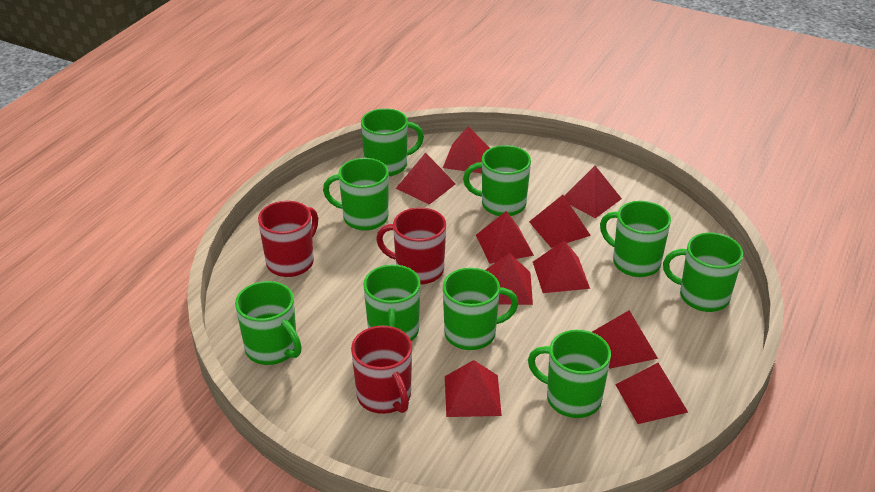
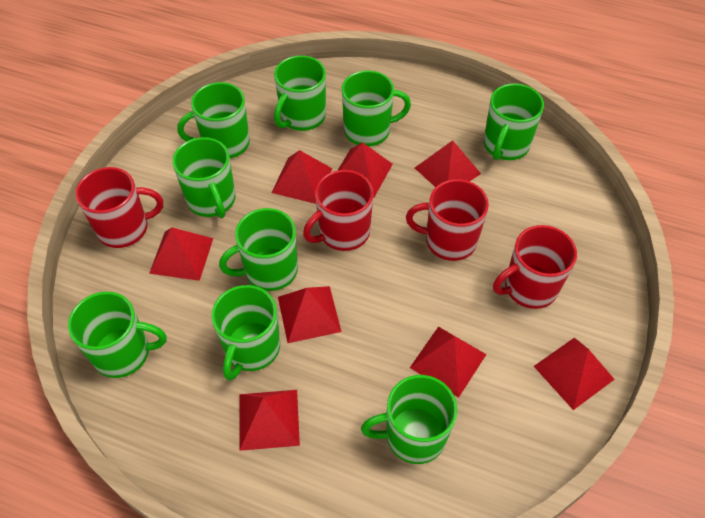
red mug: [258,201,318,277] [351,326,412,414] [376,207,446,284] = 3 -> [75,167,163,248] [303,170,374,251] [406,179,489,261] [493,225,577,309] = 4
red pyramid: [396,153,456,205] [443,126,490,174] [445,360,502,417] [476,211,534,264] [486,253,533,305] [529,195,591,248] [533,240,590,293] [564,166,622,218] [592,310,658,369] [615,363,688,424] = 10 -> [149,227,213,281] [239,390,300,451] [272,150,332,204] [278,286,342,343] [337,142,393,197] [410,327,487,398] [415,140,481,187] [534,338,615,410] = 8

